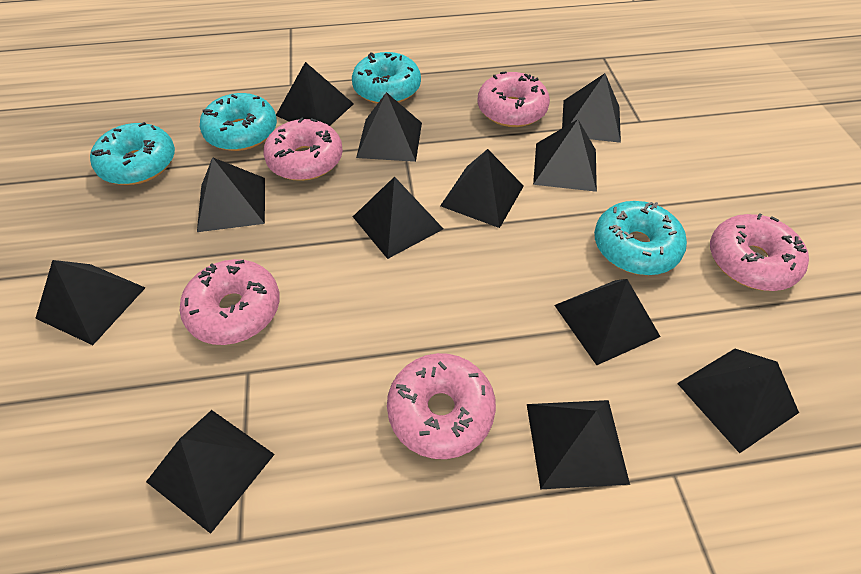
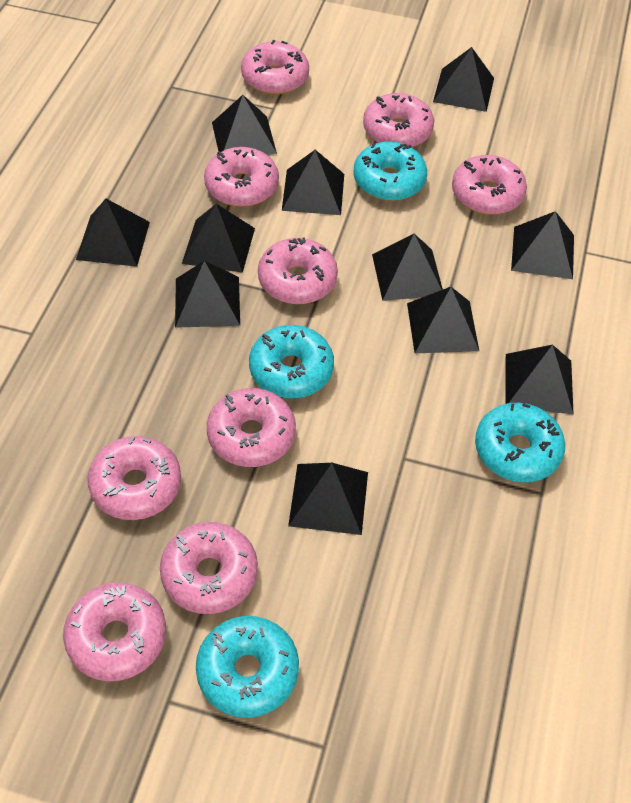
black pyramid: [35,260,145,345] [146,410,275,534] [197,157,265,232] [276,62,354,126] [353,177,443,259] [356,92,422,162] [440,149,524,228] [527,400,630,489] [533,119,597,192] [554,279,661,365] [562,73,621,143] [677,349,799,453] = 12 -> [76,199,150,267] [175,261,240,328] [182,204,255,273] [212,95,277,155] [282,150,344,215] [288,463,368,535] [372,234,443,301] [407,287,479,353] [433,47,494,112] [505,345,574,414] [511,211,574,279] = 11
pink donut: [180,259,280,345] [263,117,343,181] [387,353,496,459] [478,71,550,127] [710,213,809,291] = 5 -> [63,582,166,681] [87,436,181,520] [160,522,258,614] [204,147,279,207] [207,388,296,467] [241,40,309,95] [258,237,338,304] [363,93,434,147] [452,155,527,215] = 9

